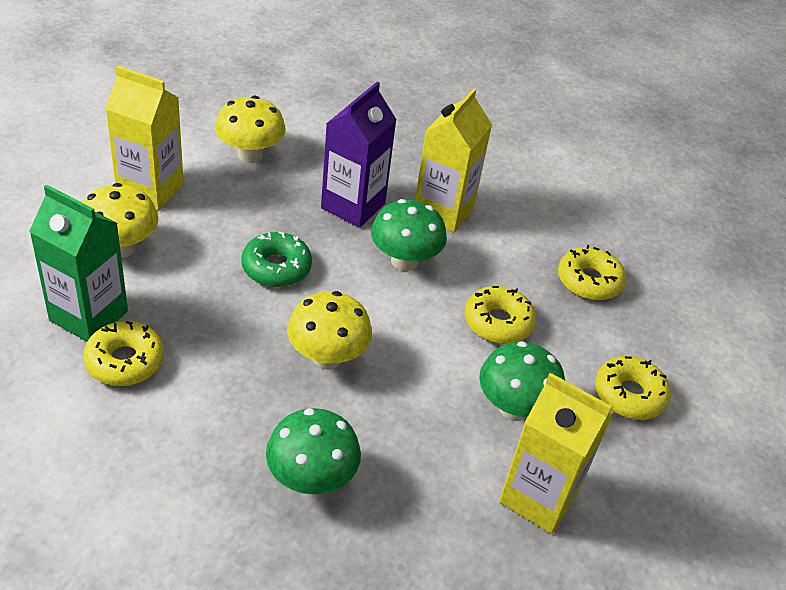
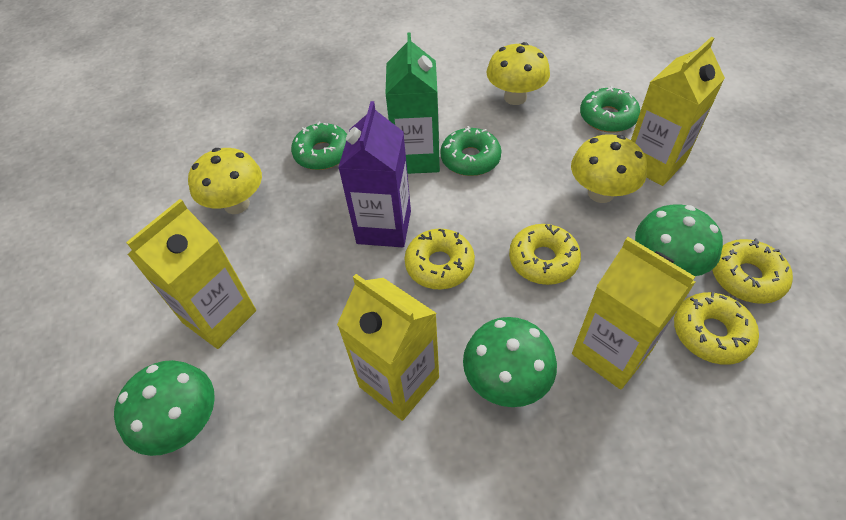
green donut: [242,232,312,287] = 1 -> [291,122,347,170] [440,126,501,176] [580,86,640,133] = 3
yellow carton: [105,66,184,211] [415,88,492,233] [499,373,613,534] = 3 -> [126,199,256,349] [337,274,439,421] [572,237,695,390] [631,37,725,186] = 4

